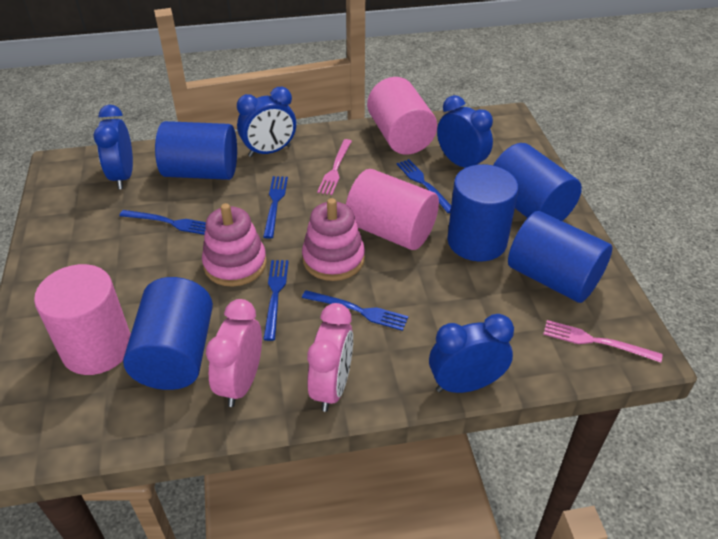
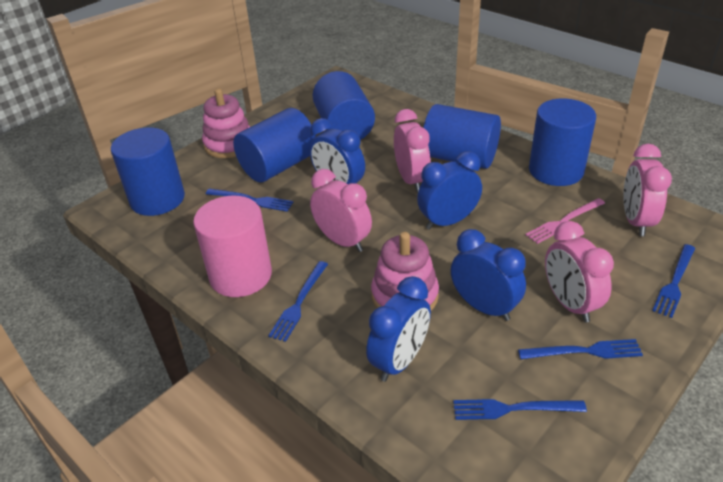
pink clock: [206,299,262,407] [307,303,353,412] = 2 -> [310,169,372,252] [394,109,431,192] [545,221,614,322] [623,144,672,236] = 4
pink cylinder: [34,264,131,375] [346,169,439,250] [367,77,437,155] = 3 -> [193,196,272,297] = 1
pink fork: [317,139,352,195] [543,320,662,363] = 2 -> [525,198,605,244] = 1

